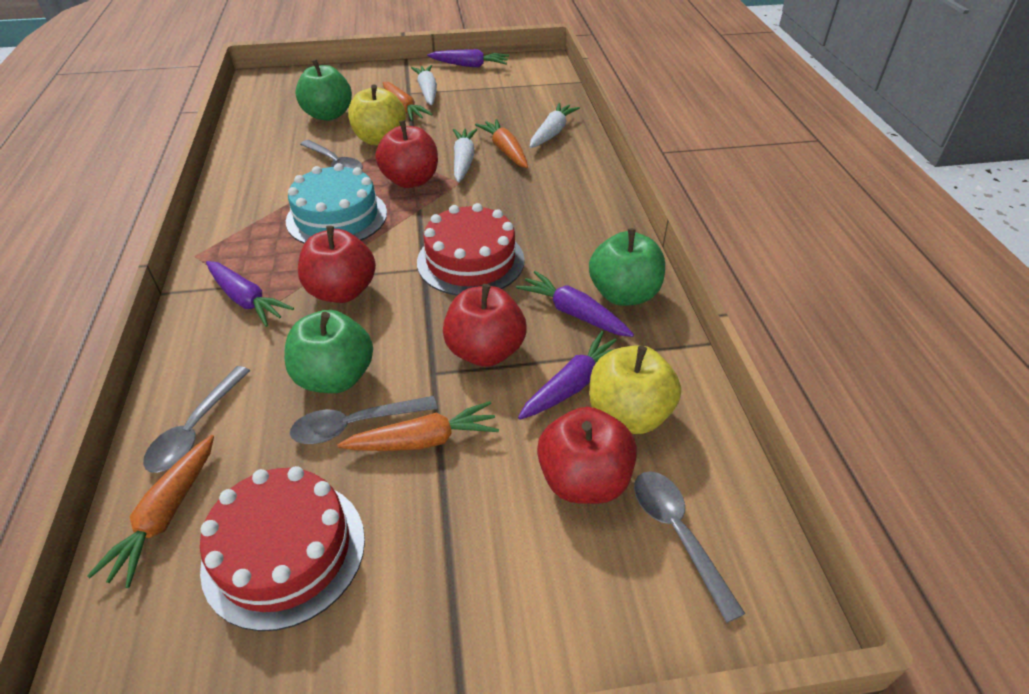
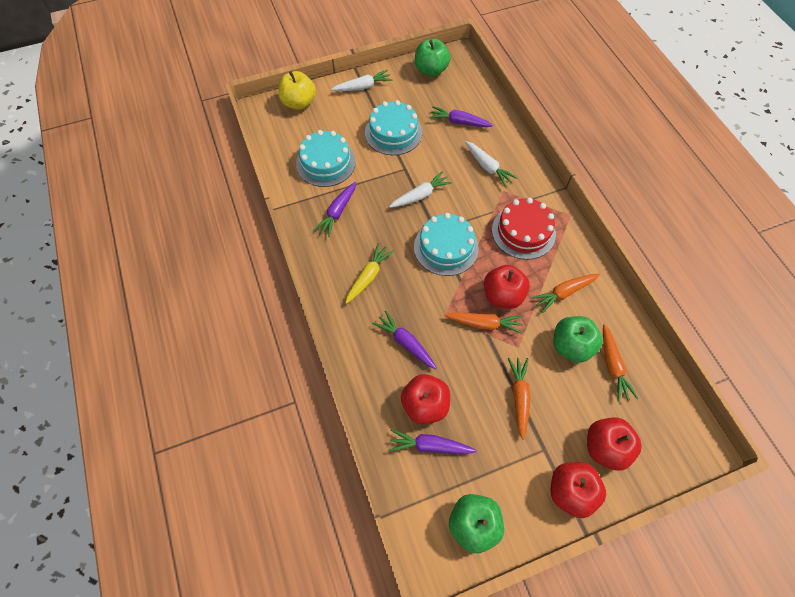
grey spoon: [143,366,250,473] [290,396,437,444] [300,140,363,169] [634,471,745,623] = 4 -> none = 0
red cake: [200,466,365,631] [417,203,524,296] = 2 -> [492,198,556,260] = 1
turquoise cake: [286,163,387,244] = 1 -> [296,130,356,187] [365,100,422,155] [414,213,479,276] = 3
yellow apple: [348,84,406,145] [589,345,681,434] = 2 -> [278,71,316,110] = 1
yellow carrot: none = 0 -> [345,243,394,304] = 1

